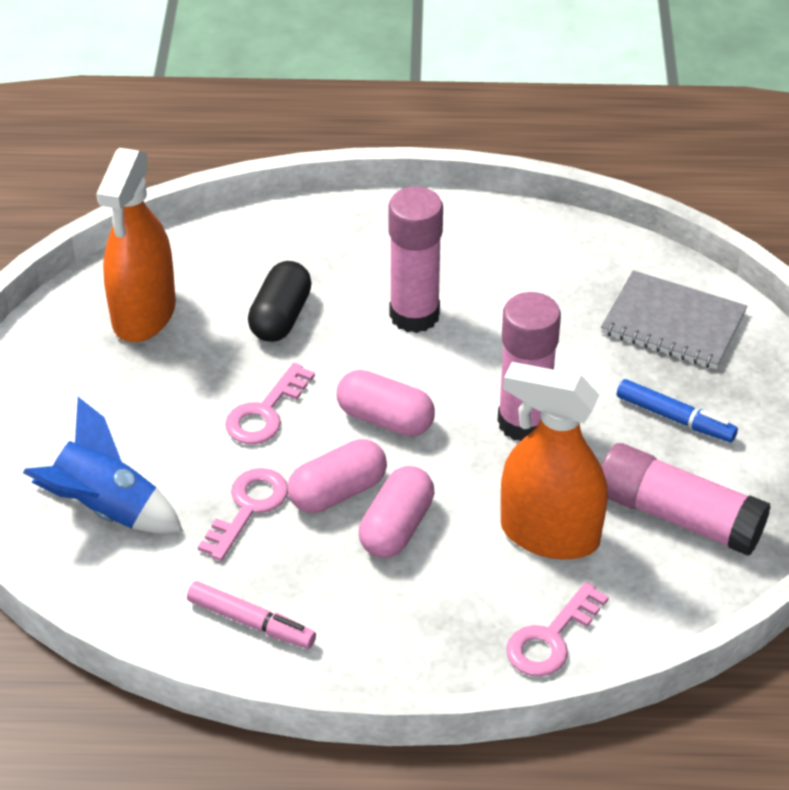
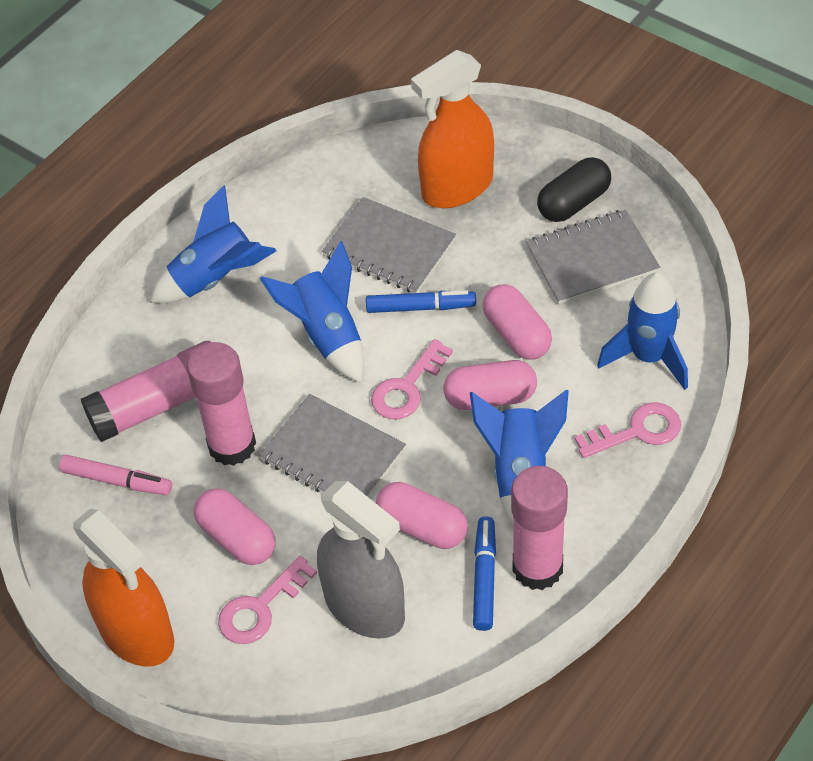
blue marker: [617,379,738,442] = 1 -> [366,290,476,313] [473,516,496,631] = 2
blue rocket: [23,397,183,534] = 1 -> [150,185,276,304] [260,241,364,383] [470,390,569,526] [597,272,688,390] = 4
grey notebook: [601,270,748,369] = 1 -> [259,394,406,497] [322,197,456,293] [526,210,660,304] = 3
grey spray bottle: none = 0 -> [317,481,405,639] = 1
pink capsule: [288,439,387,513] [337,370,435,436] [359,466,434,558] = 3 -> [194,488,275,565] [376,482,468,549] [443,360,537,410] [482,284,552,360] = 4

